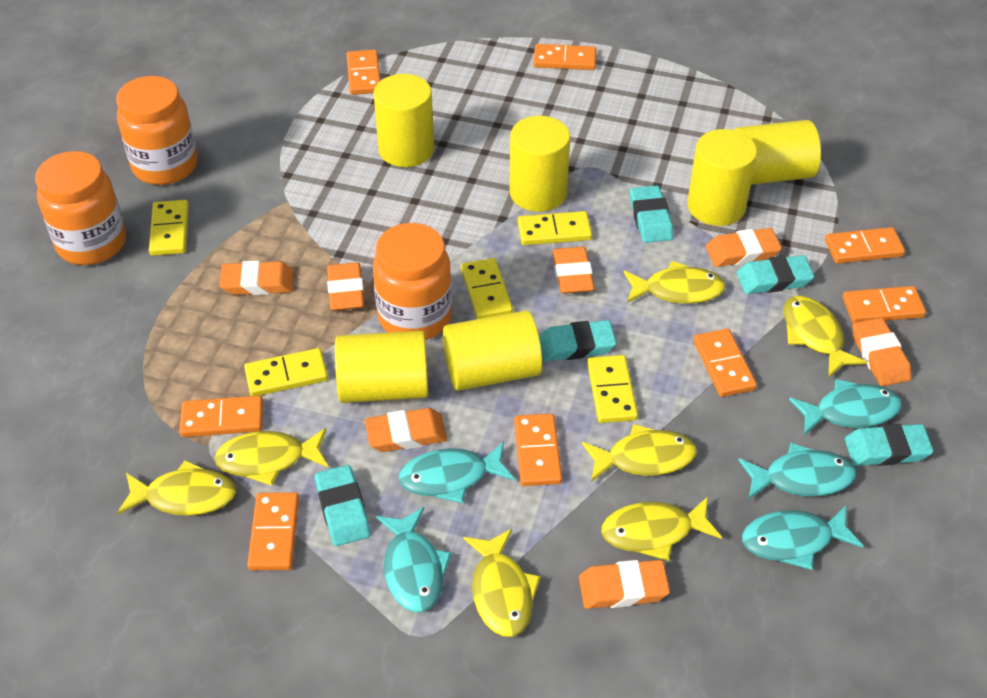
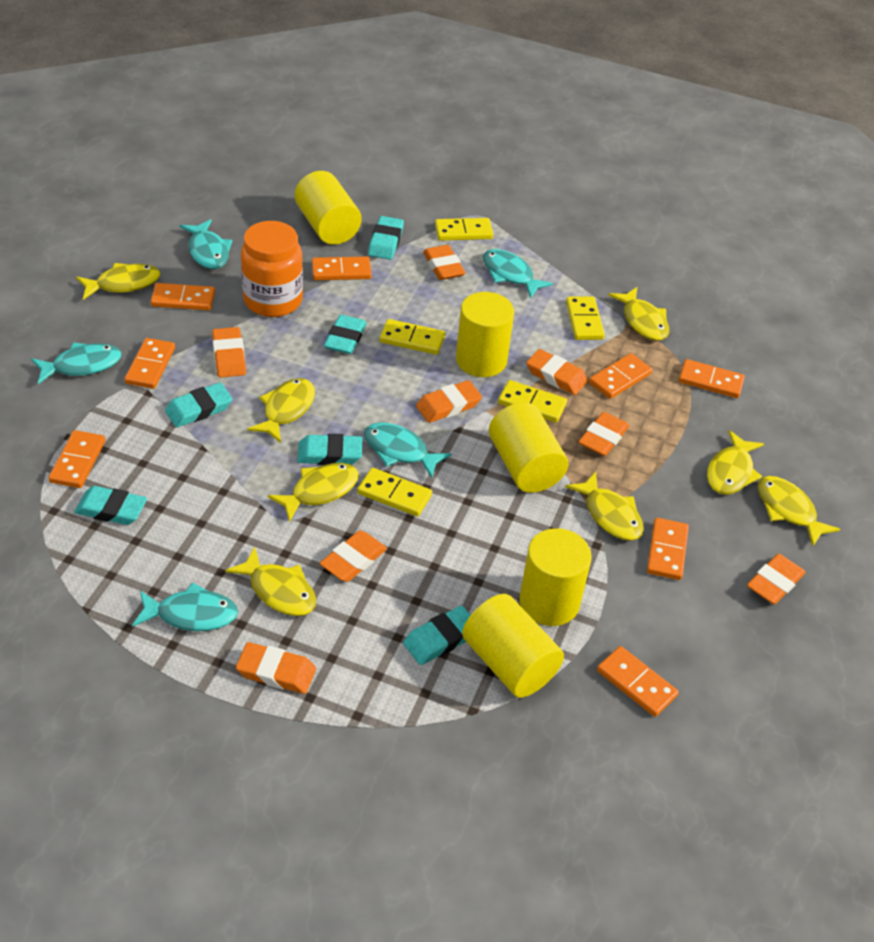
orange eraser: [219,261,294,295] [327,262,365,311] [365,408,447,452] [552,247,595,294] [579,560,670,609] [706,228,782,267] [852,318,912,386] = 7 -> [212,327,246,378] [236,642,316,694] [319,531,387,582] [416,380,482,423] [423,245,466,280] [526,349,588,395] [578,412,629,456] [747,554,806,604] = 8
orange jar: [35,151,126,265] [116,76,198,185] [373,223,452,340] = 3 -> [241,221,303,317] = 1
turquoise eraser: [315,465,370,546] [539,320,616,361] [630,185,673,243] [737,255,814,294] [845,424,934,466] = 5 -> [74,486,147,525] [165,383,232,427] [297,434,362,465] [324,315,367,354] [368,216,404,260] [403,606,470,665] = 6
yellow cylinder: [335,331,428,403] [374,74,434,167] [443,310,542,391] [509,116,571,212] [687,129,757,226] [734,120,821,185] = 6 -> [295,171,361,245] [456,292,514,377] [462,594,564,698] [489,402,568,493] [519,528,592,626] = 5
yellow fish: [117,460,236,516] [214,428,329,486] [463,529,541,637] [582,424,696,482] [601,497,722,561] [623,261,725,304] [783,296,867,377] = 7 -> [76,263,160,300] [225,547,316,616] [247,378,315,443] [268,463,359,522] [565,472,644,541] [608,287,669,341] [707,430,764,495] [758,476,841,546] = 8

